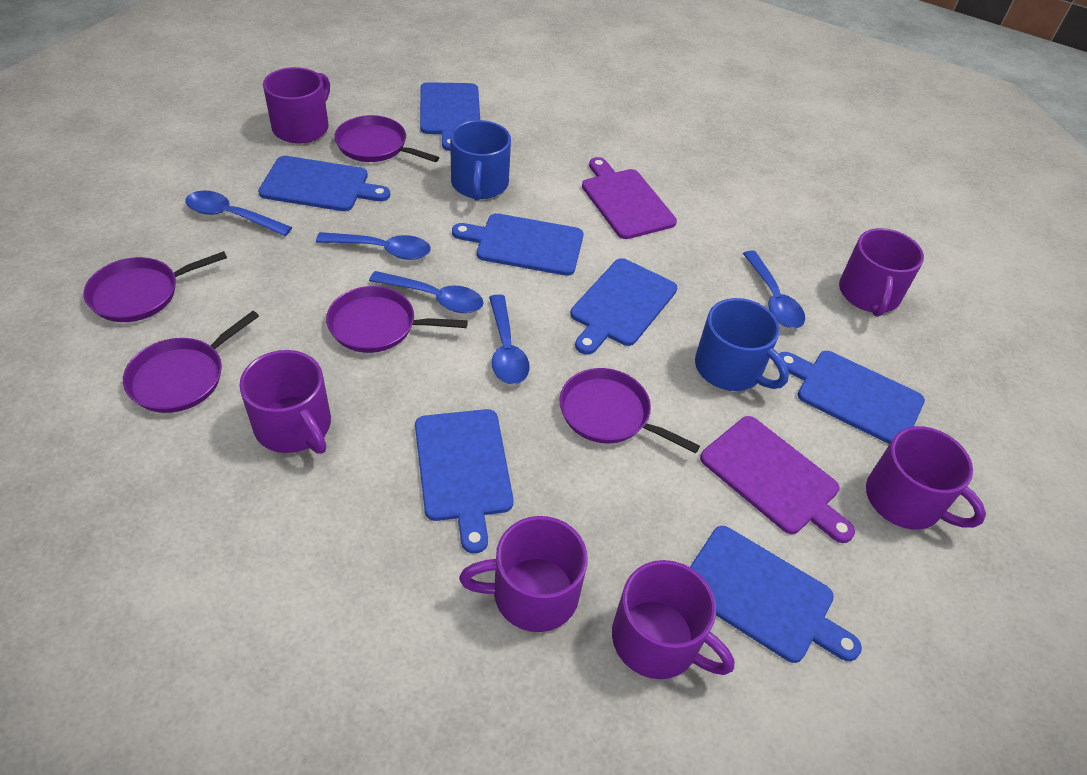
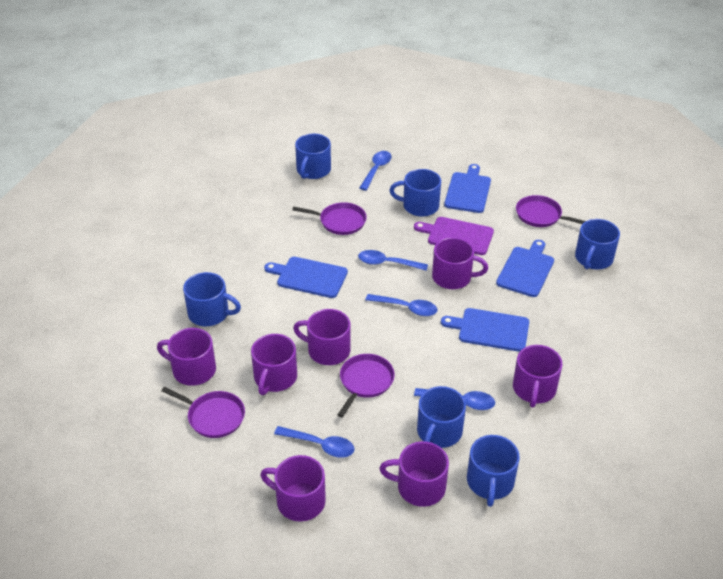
blue cutting board: [258,156,390,211] [415,409,513,554] [420,82,480,151] [452,213,583,276] [570,258,677,355] [690,526,862,663] [779,351,925,444] = 7 -> [264,257,348,298] [441,308,529,352] [444,164,491,213] [496,240,554,297] = 4
blue mug: [450,120,511,201] [695,298,789,391] = 2 -> [183,272,241,326] [295,134,331,179] [389,169,441,217] [417,386,466,448] [467,435,520,507] [575,219,620,270] = 6
purple cutting board: [582,157,677,239] [700,416,855,543] = 2 -> [414,217,494,255] = 1
purple mug: [239,350,331,454] [263,67,330,144] [459,516,588,632] [612,560,734,679] [839,228,924,316] [866,426,986,530] = 6 -> [157,328,216,386] [251,334,297,395] [260,455,326,522] [293,309,350,365] [379,441,449,507] [432,238,488,289] [513,345,562,408] = 7
purple pan: [83,251,227,322] [123,311,259,413] [326,286,468,353] [334,115,439,162] [559,368,700,453] = 5 -> [161,387,245,438] [292,202,367,235] [337,354,395,417] [516,195,585,227] = 4

